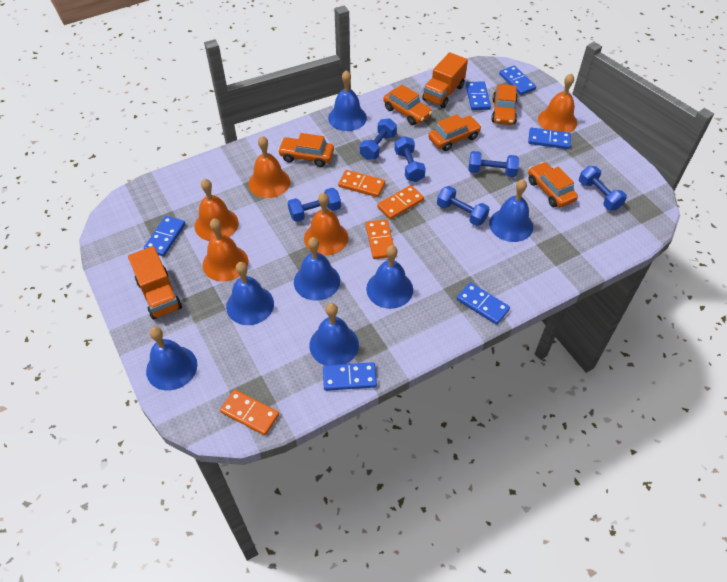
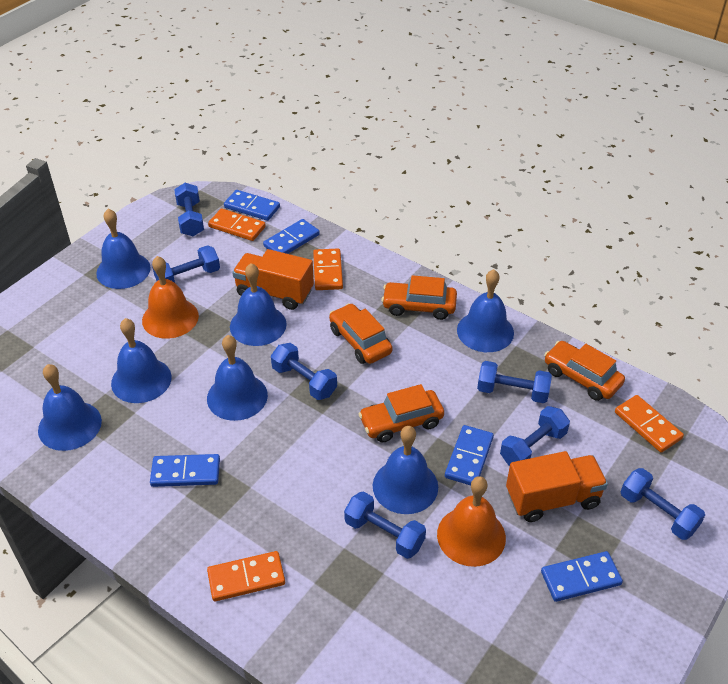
blue domino: [144,216,185,256] [323,362,377,391] [457,282,510,325] [466,81,491,110] [499,66,536,95] [528,127,571,149] = 6 -> [150,454,220,487] [224,190,280,221] [263,219,320,254] [445,425,494,486] [541,551,623,602] = 5
blue dumbbell: [288,188,341,222] [360,118,397,160] [395,136,426,182] [437,186,490,226] [468,151,519,177] [579,166,627,210] = 6 -> [152,245,220,283] [174,183,204,236] [271,343,337,400] [344,491,426,559] [477,361,552,403] [500,406,570,466] [621,468,705,540] = 7
orange bell: [194,179,239,241] [203,218,248,282] [248,136,290,198] [304,193,348,256] [538,73,577,133] = 5 -> [142,256,199,339] [437,476,506,567] = 2
orange car: [278,133,334,167] [383,85,432,125] [428,114,482,151] [491,84,518,125] [528,162,578,208] = 5 -> [329,303,392,364] [358,384,444,443] [381,275,457,320] [544,341,625,401] = 4

